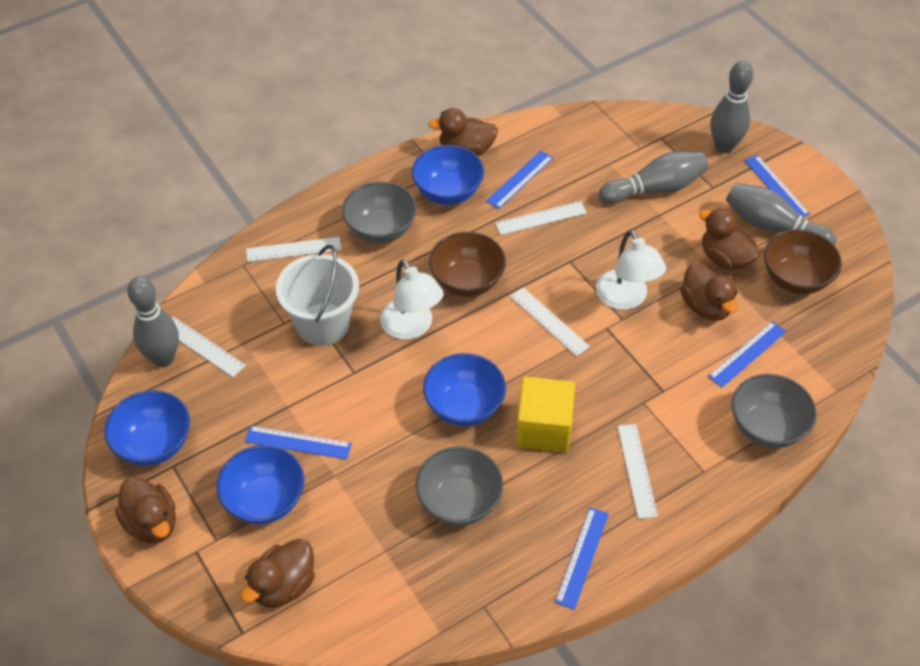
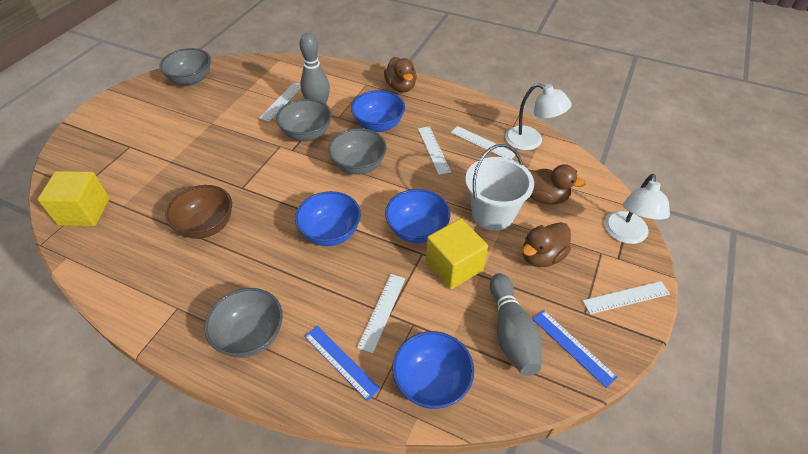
blue ruler: [245,426,352,460] [486,150,554,209] [555,507,609,610] [708,321,786,387] [744,155,810,218] = 5 -> [304,326,381,401] [533,310,618,388] = 2
brown bowl: [429,232,506,297] [764,229,842,294] = 2 -> [165,185,232,239] = 1
brown duck: [115,477,176,543] [241,539,315,608] [428,108,498,156] [680,262,738,321] [699,208,760,270] = 5 -> [384,57,417,92] [522,222,571,267] [529,164,585,204] = 3
grey bowl: [342,182,416,244] [416,446,503,526] [732,374,817,448] = 3 -> [159,48,211,86] [204,288,283,358] [276,99,332,141] [328,128,387,175] = 4
grey bowling pin: [127,276,179,367] [599,151,708,204] [711,61,754,153] [726,183,837,246] = 4 -> [300,33,330,104] [490,273,542,376] = 2
yellow cube: [516,377,575,452] = 1 -> [38,171,110,226] [426,219,488,289] = 2

